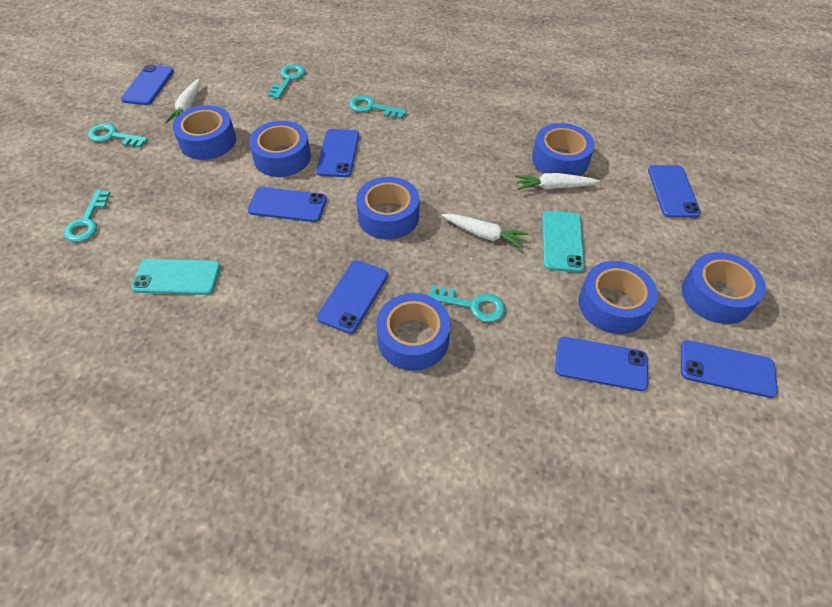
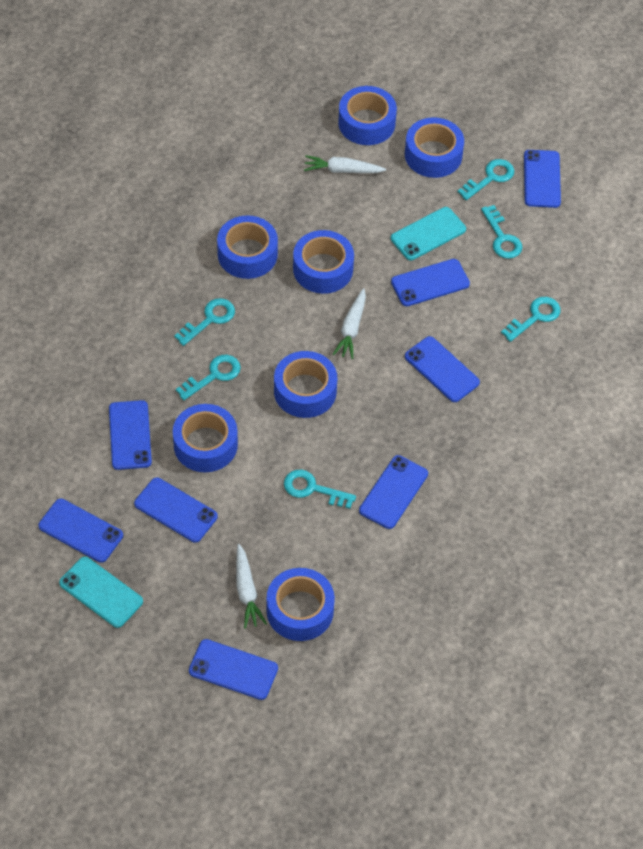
blue phone: [121,64,174,105] [248,187,327,222] [316,129,359,177] [317,260,388,334] [555,337,648,391] [648,165,701,218] [681,340,778,398] = 7 -> [39,499,123,563] [109,400,152,470] [134,477,218,542] [189,639,278,700] [359,455,428,529] [391,259,470,306] [405,336,480,402] [524,150,561,208] = 8
turquoise key: [64,190,111,242] [88,123,148,147] [268,64,305,99] [349,95,407,119] [428,286,505,322] = 5 -> [174,298,235,346] [176,355,241,400] [284,470,356,509] [458,159,514,200] [481,205,523,259] [501,297,561,342] = 6

